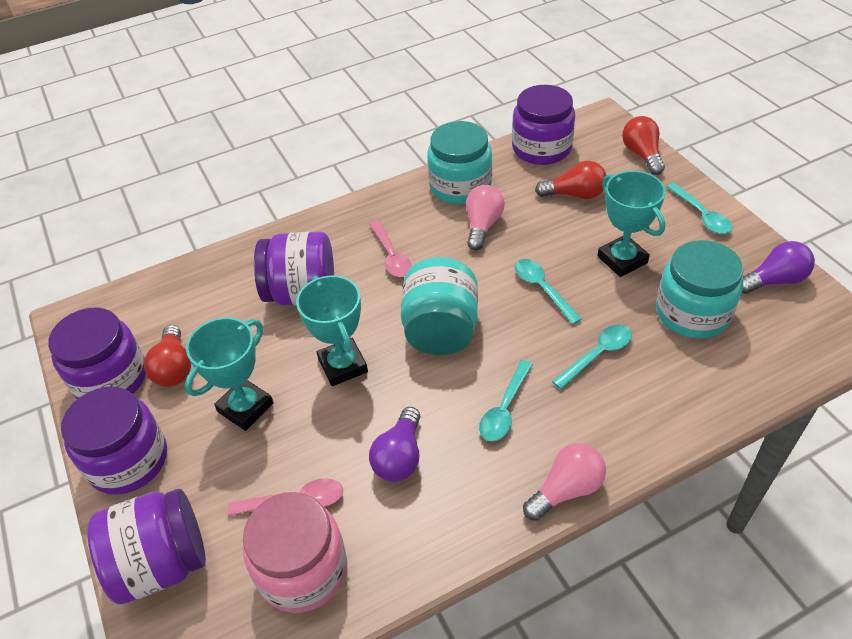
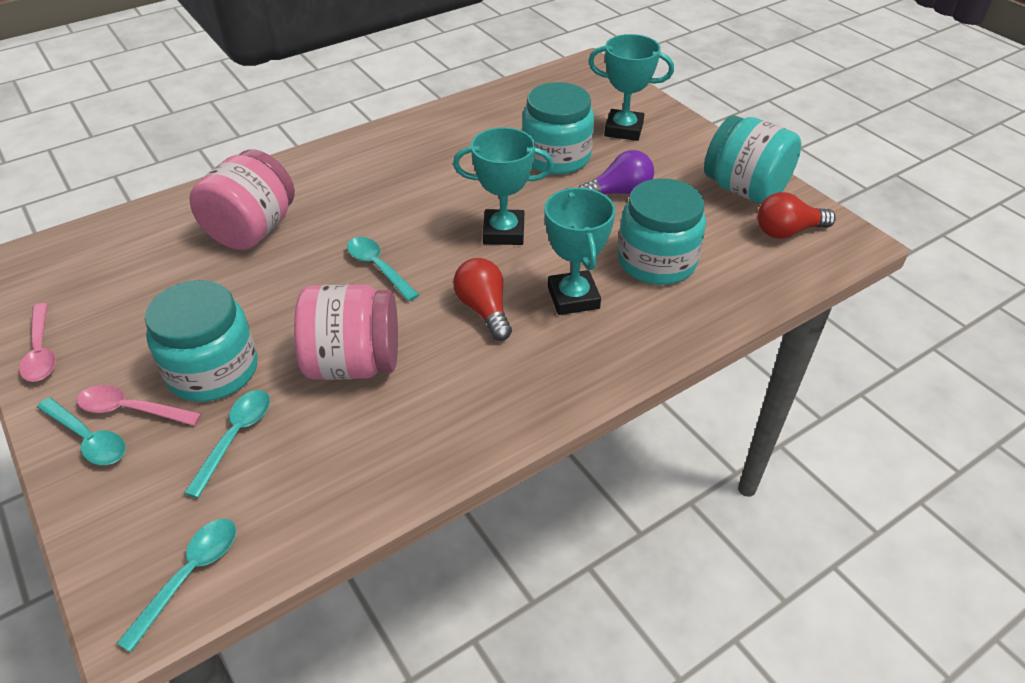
pink jar: [243,492,347,613] = 1 -> [189,150,295,250] [294,284,398,380] = 2
pink light bulb: [466,185,505,250] [523,443,606,521] = 2 -> none = 0
purple jar: [48,307,146,399] [61,387,167,495] [87,489,206,604] [254,232,334,306] [512,85,575,165] = 5 -> none = 0
purple light bulb: [369,407,420,482] [742,241,815,294] = 2 -> [579,150,654,194] = 1
red light bulb: [144,325,191,387] [535,161,607,199] [622,116,665,175] = 3 -> [453,258,512,341] [757,192,836,239] = 2
turquoise jar: [401,257,478,355] [427,121,492,204] [656,240,744,339] = 3 -> [145,280,257,402] [522,82,594,175] [618,178,706,285] [704,115,801,204] = 4

